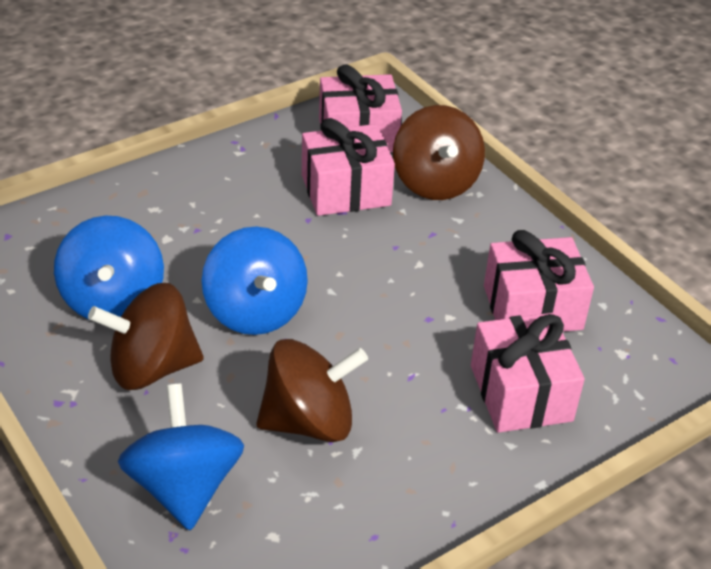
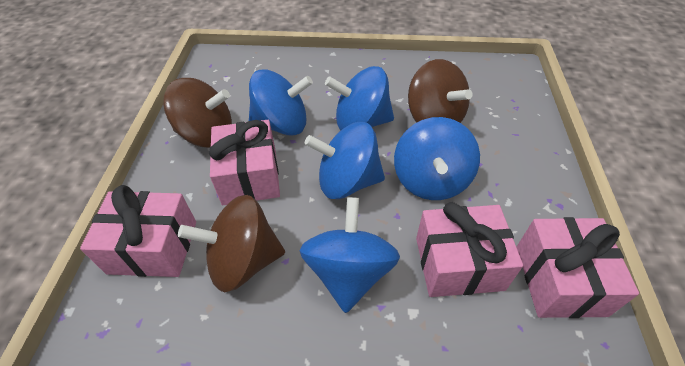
blue spinning top: [54,216,164,319] [118,384,244,530] [202,227,308,335] = 3 -> [249,69,313,136] [300,197,400,313] [305,122,385,199] [325,66,394,131] [394,117,480,200] = 5

